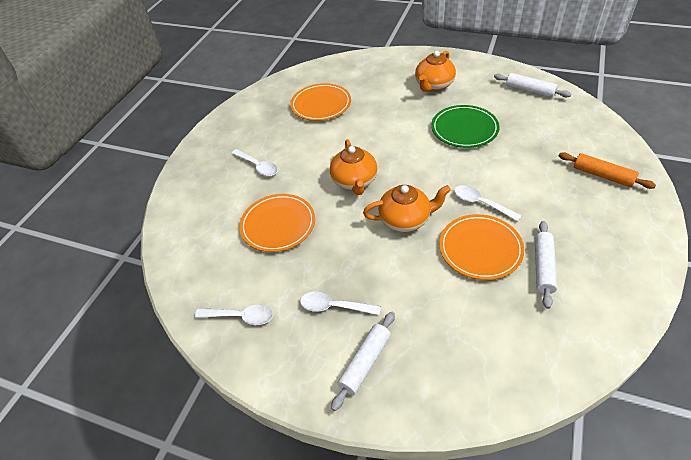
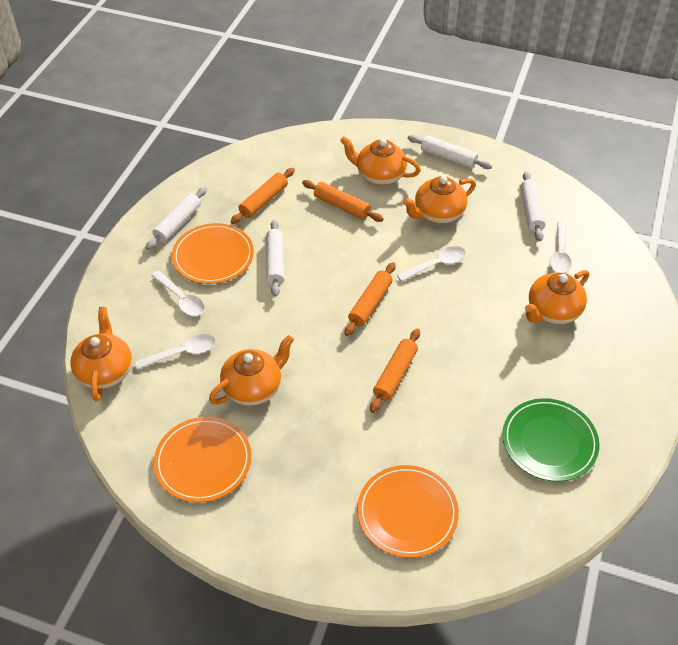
orange rolling pin: [559,152,656,189] = 1 -> [231,168,295,224] [302,180,384,222] [345,262,396,336] [370,328,420,413] = 4
orange teapot: [330,139,377,195] [363,185,451,232] [415,51,456,92] = 3 -> [70,307,132,401] [209,335,294,406] [340,136,421,186] [403,176,476,224] [525,270,589,324] = 5
white rolling pin: [331,311,395,411] [494,73,571,98] [535,221,557,309] = 3 -> [146,187,207,250] [266,219,284,297] [408,135,492,169] [520,171,546,241] = 4

